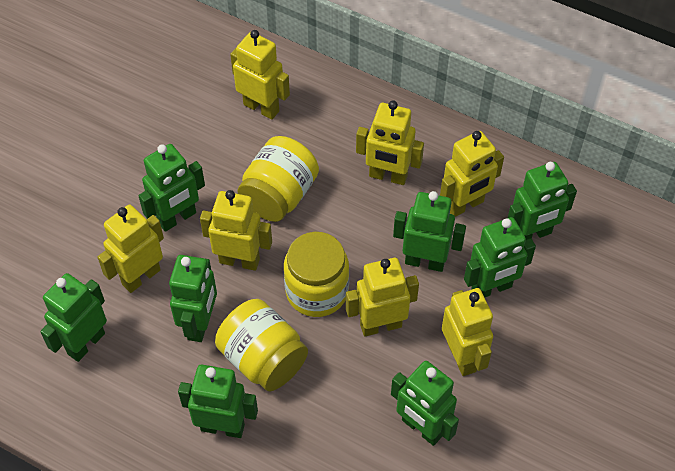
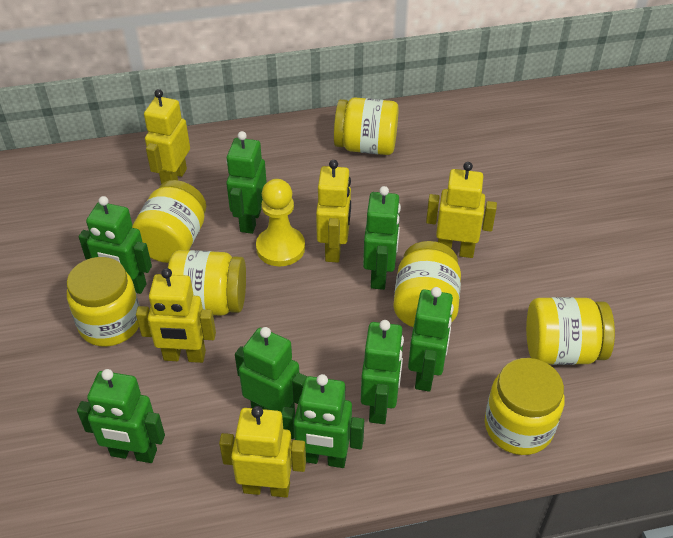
yellow jar: [215,299,308,391] [237,136,319,222] [284,232,349,317] = 3 -> [67,257,140,347] [132,180,206,263] [168,250,246,316] [334,97,399,155] [393,241,461,327] [485,358,565,455] [526,297,615,365] = 7
yellow pawn: none = 0 -> [256,179,305,266] = 1
yellow robot: [97,205,164,293] [200,190,272,271] [230,30,290,120] [346,258,419,336] [356,101,424,185] [440,131,504,217] [442,288,493,376] = 7 -> [136,268,216,363] [144,89,190,184] [219,406,306,498] [316,160,351,263] [426,162,497,258] = 5

